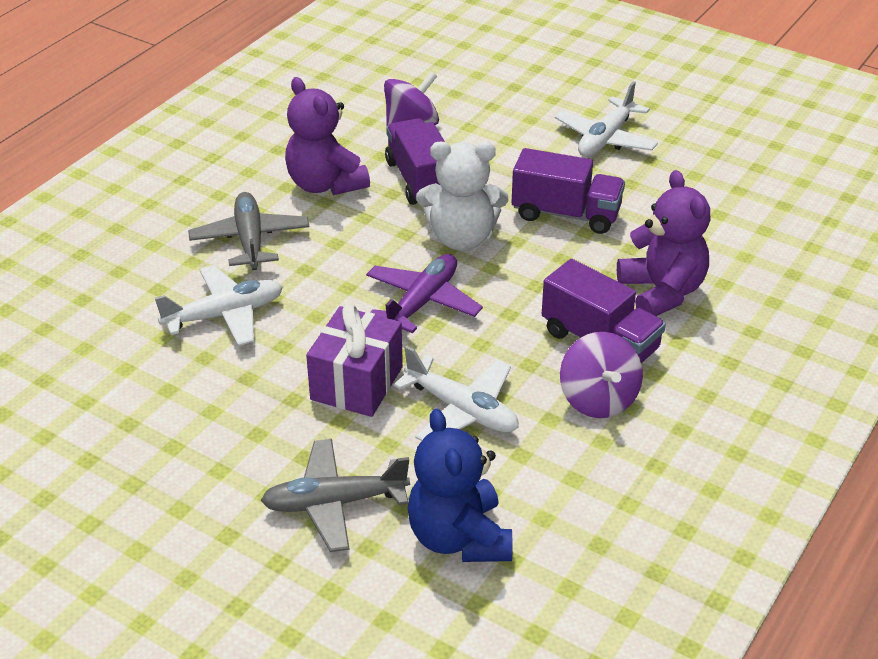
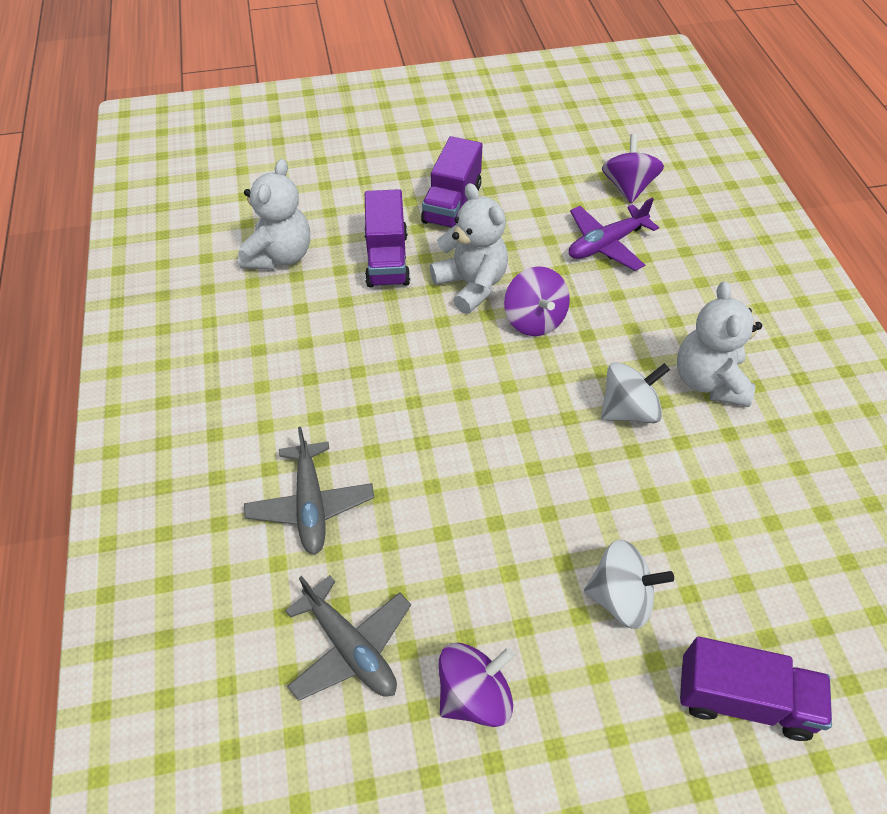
blue teddy bear: [408,409,513,562] = 1 -> none = 0
purple gift: [306,304,403,417] = 1 -> none = 0
purple spinning top: [384,71,439,126] [560,332,643,418] = 2 -> [439,643,515,727] [504,266,570,336] [602,134,664,203] = 3
purple teddy bear: [285,77,370,195] [617,170,710,316] = 2 -> none = 0
white plane: [155,265,283,346] [393,345,518,441] [555,81,658,156] = 3 -> none = 0
white spinning top: none = 0 -> [584,540,674,629] [601,362,670,423] = 2
white teddy bear: [416,142,508,251] = 1 -> [238,159,310,270] [430,183,508,314] [677,281,762,407] = 3

